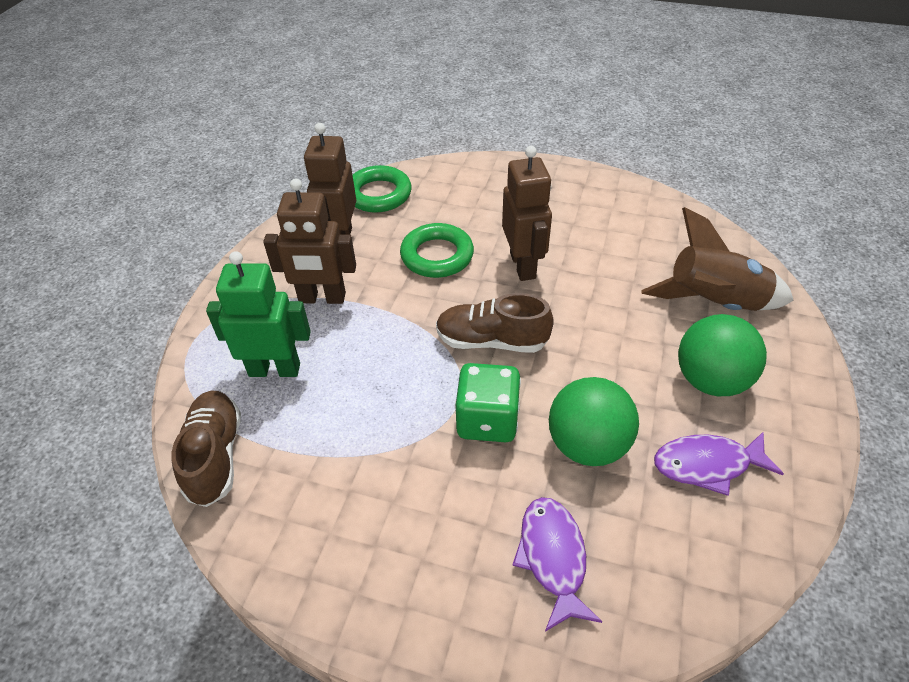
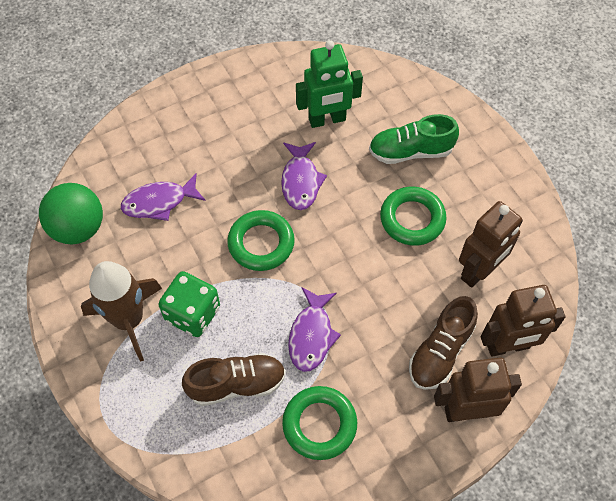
green ball: [549,377,639,466] [678,314,767,396] = 2 -> [39,183,103,244] = 1
green ring: [353,165,411,213] [400,223,474,278] = 2 -> [227,210,295,271] [282,386,357,460] [380,187,447,246] = 3
green shoe: none = 0 -> [369,114,459,164] = 1
purple fish: [512,497,602,632] [654,432,784,496] = 2 -> [121,173,206,221] [281,142,327,210] [288,287,341,372] = 3

